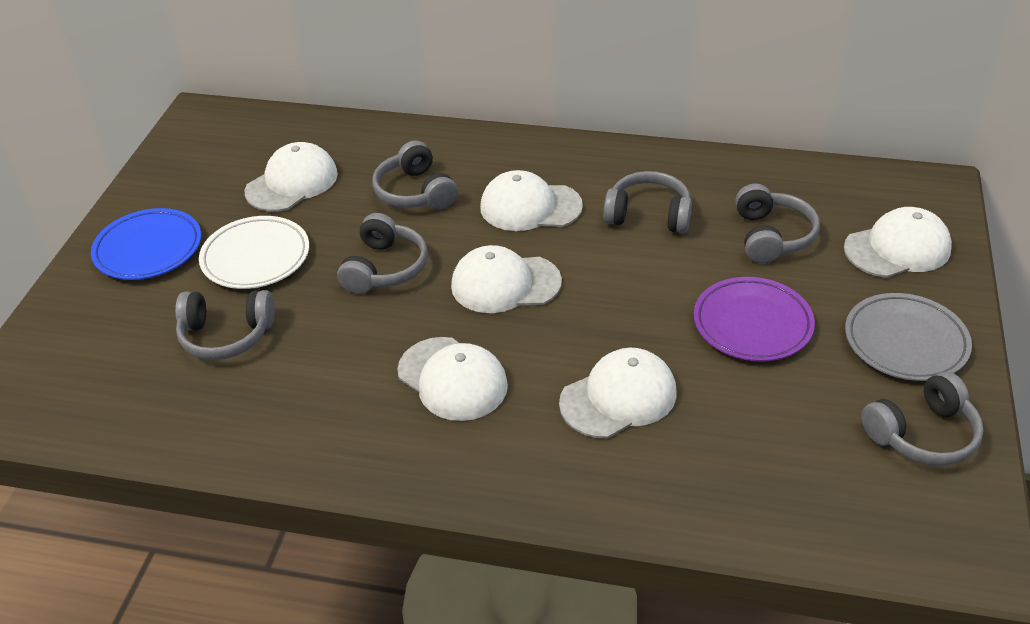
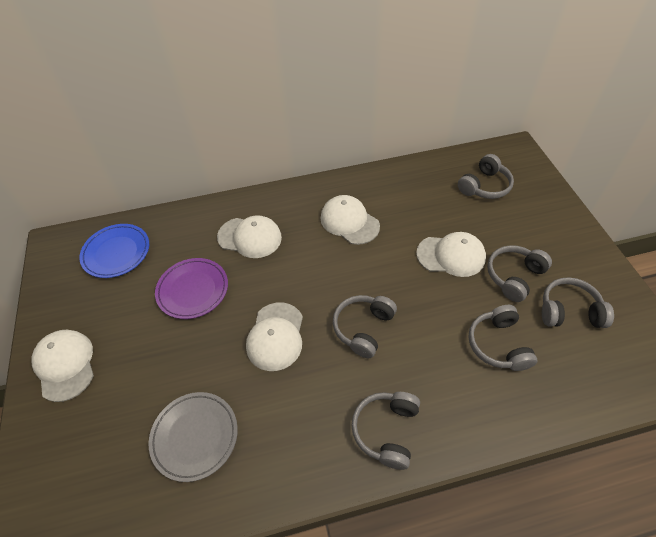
white cap: [245,142,338,212] [398,337,508,421] [451,245,562,313] [480,170,583,231] [559,348,676,439] [844,207,952,278] = 6 -> [31,330,94,402] [217,215,282,258] [246,302,303,371] [320,195,380,245] [416,232,486,277] = 5
white plate: [199,216,309,289] = 1 -> none = 0

